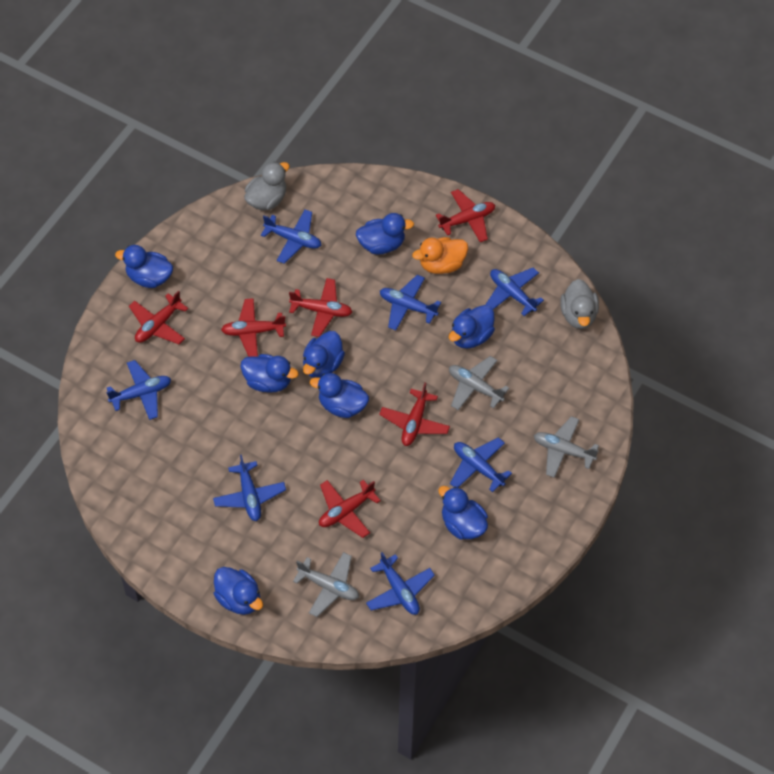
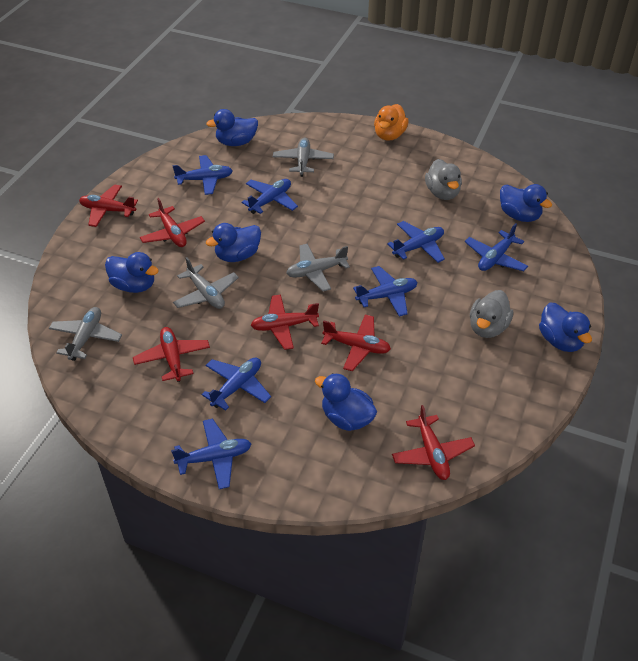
blue duck: [115,245,173,288] [214,567,263,615] [241,354,299,392] [303,331,345,378] [310,373,369,418] [356,213,414,255] [439,486,488,540] [449,305,495,349] = 8 -> [105,252,159,293] [206,109,258,146] [206,223,261,262] [315,373,377,431] [500,184,552,222] [539,303,592,352] = 6
grey plane: [293,552,359,617] [449,356,509,410] [534,416,599,478] = 3 -> [49,307,122,361] [173,257,239,309] [273,137,334,177] [286,244,350,292] = 4

